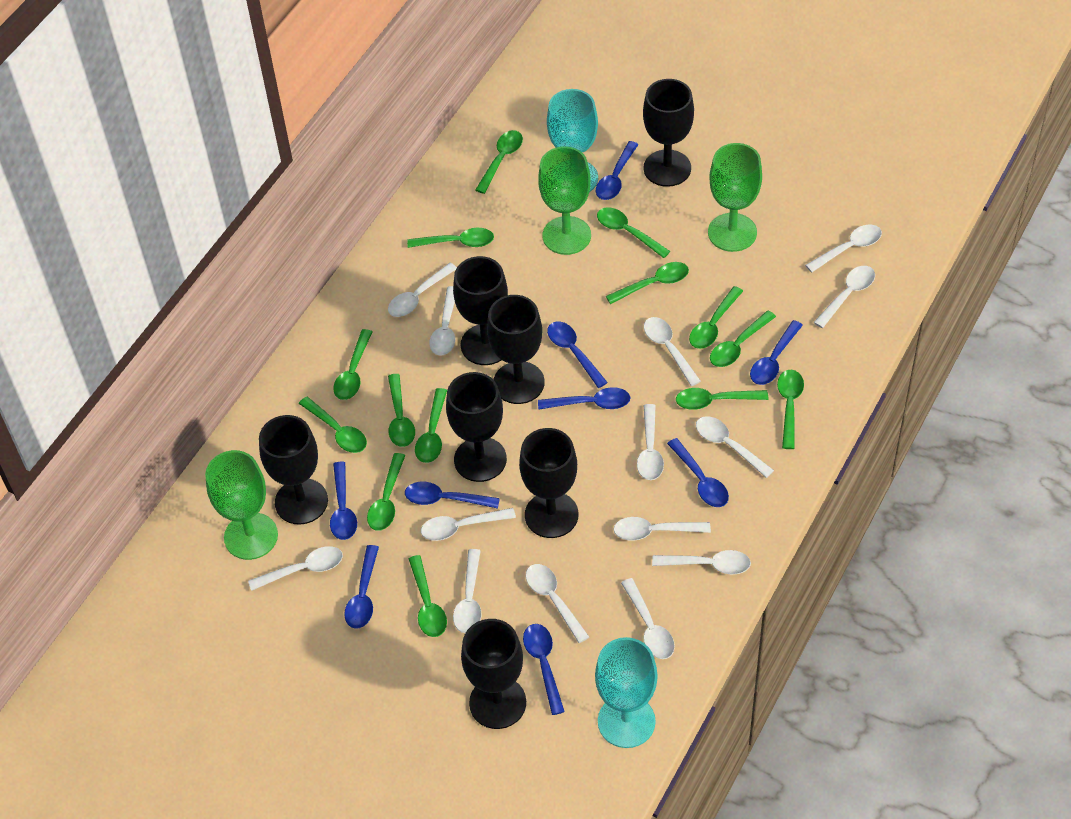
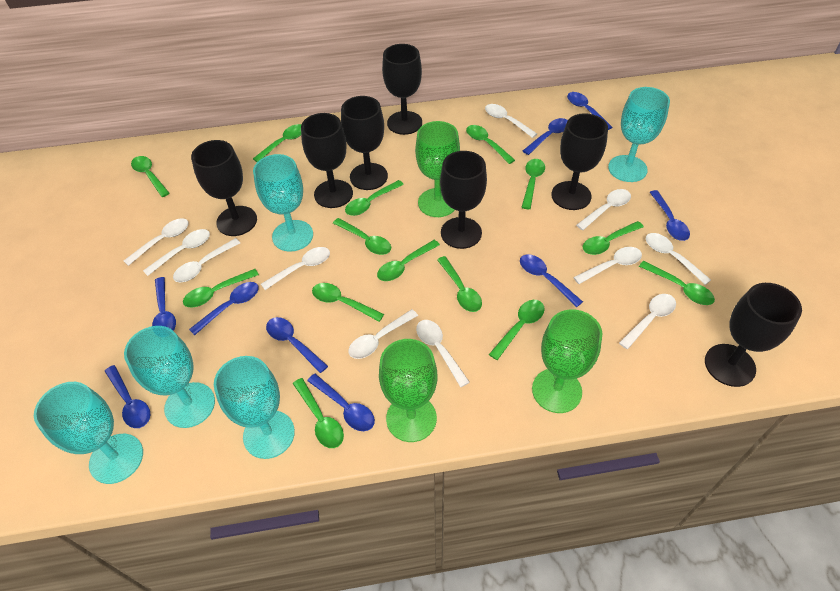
turquoise goblet: [547,89,598,192] [595,637,657,748] = 2 -> [34,382,143,484] [124,326,215,428] [214,356,295,459] [253,154,313,252] [608,87,670,182] = 5
white spoon: [248,546,343,591] [388,263,457,317] [421,508,516,541] [429,286,455,356] [453,549,481,633] [526,564,589,643] [613,517,711,541] [621,578,675,659] [637,404,664,480] [644,317,701,386] [652,550,751,574] [696,416,774,478] [805,225,882,273] [813,266,875,328] = 14 -> [124,218,188,266] [143,229,210,276] [173,238,240,282] [261,247,330,290] [348,309,418,359] [416,320,470,387] [485,104,537,138] [573,247,642,284] [576,189,631,230] [619,294,676,349] [646,233,711,285] = 11

